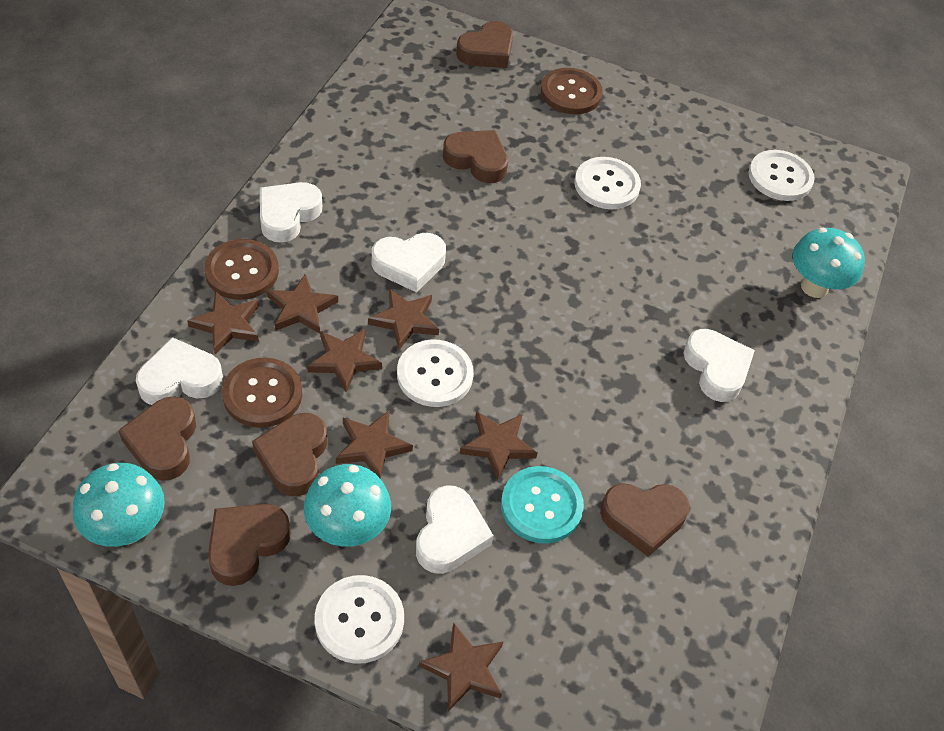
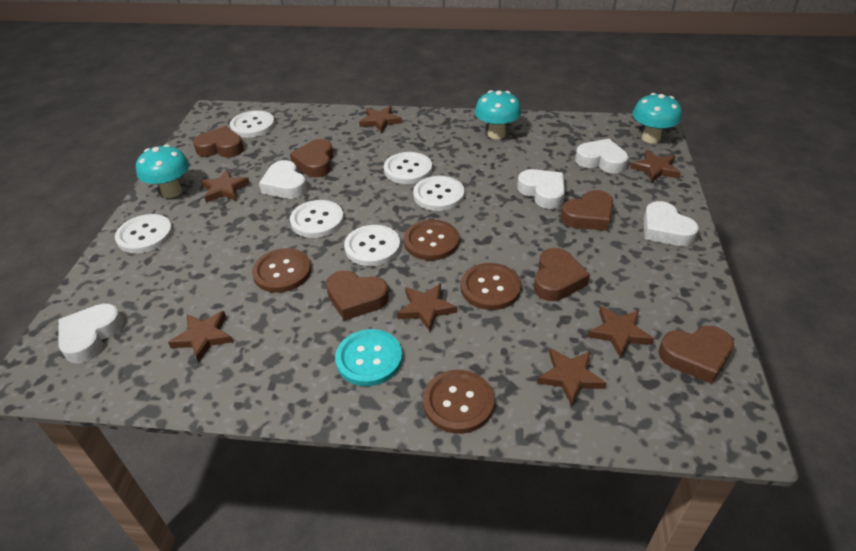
brown button: [204,239,279,300] [222,357,302,428] [541,68,603,114] = 3 -> [252,248,311,293] [404,220,459,260] [423,370,494,434] [461,263,521,310] = 4
white button: [315,575,404,664] [397,340,474,407] [575,157,641,209] [748,150,815,201] = 4 -> [115,214,173,253] [230,110,275,138] [290,200,344,238] [344,225,400,266] [384,152,432,184] [413,176,464,211] = 6

